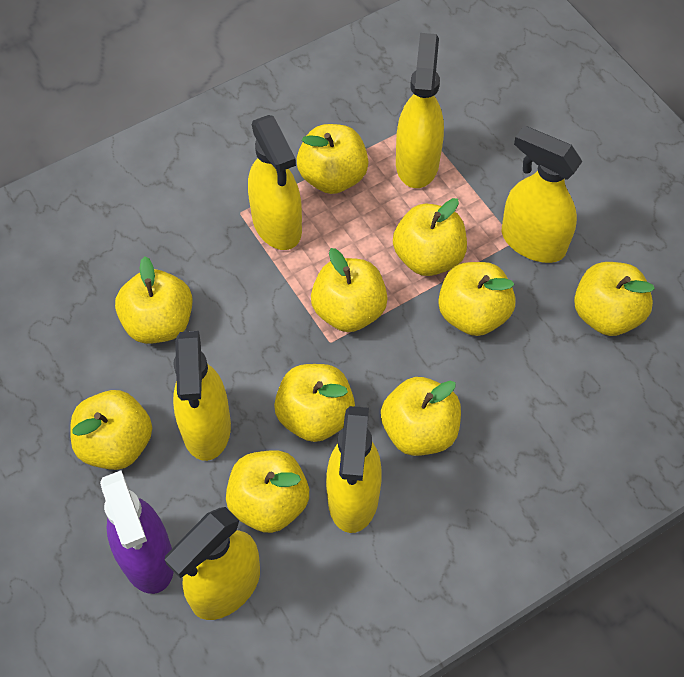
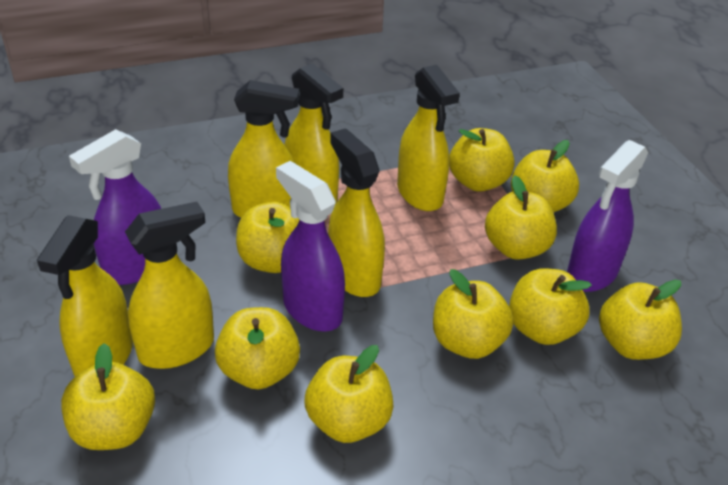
purple spray bottle: [100,470,174,594] = 1 -> [69,129,161,285] [276,161,345,331] [567,140,648,292] = 3

